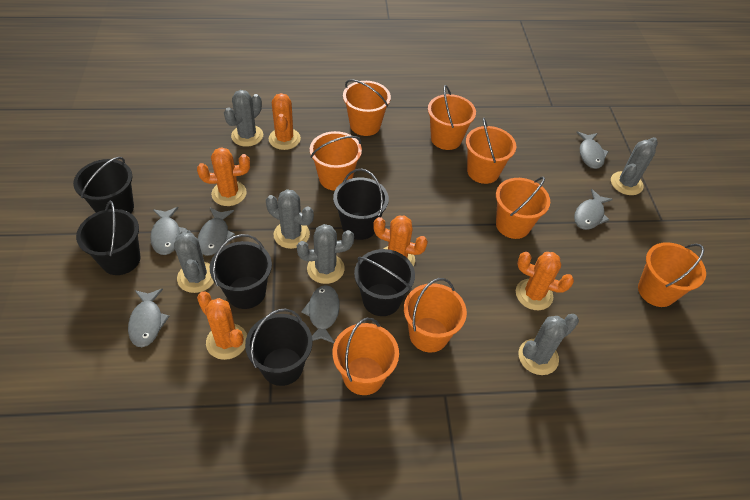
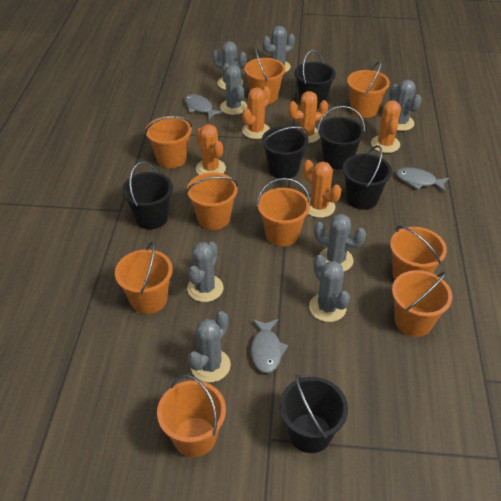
grey cactus: [174,229,214,293] [224,90,263,147] [266,189,314,249] [297,224,354,284] [519,314,579,375] [611,137,658,195] = 6 -> [187,242,223,302] [188,311,231,382] [213,41,247,90] [220,63,247,115] [263,26,295,72] [309,255,350,322] [314,214,366,272] [390,80,422,131] = 8
grey fish: [128,288,170,347] [150,207,187,255] [198,208,235,256] [301,285,340,343] [574,189,613,230] [576,132,609,169] = 6 -> [184,94,223,119] [251,319,288,373] [396,167,449,192] = 3
orange bucket: [310,131,362,191] [333,318,399,395] [343,79,391,136] [404,278,467,353] [428,85,476,150] [466,118,516,184] [496,177,550,239] [638,242,706,307] = 8 -> [115,242,173,314] [145,116,192,168] [157,375,226,457] [186,172,238,230] [245,48,286,104] [257,178,311,247] [347,61,390,118] [390,225,447,280] [392,270,452,337] = 9

